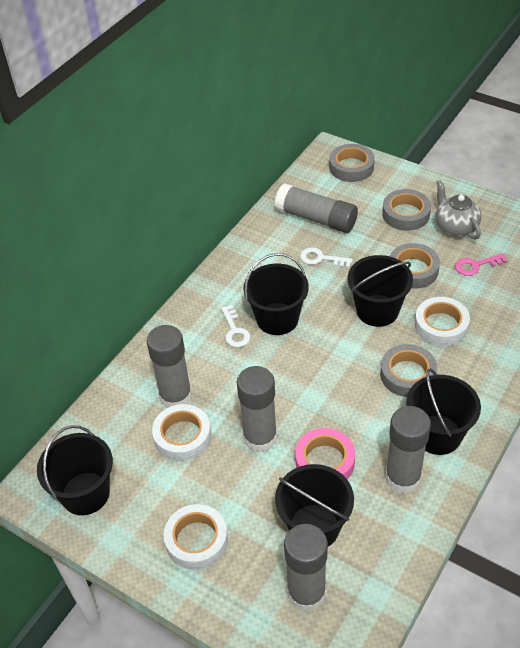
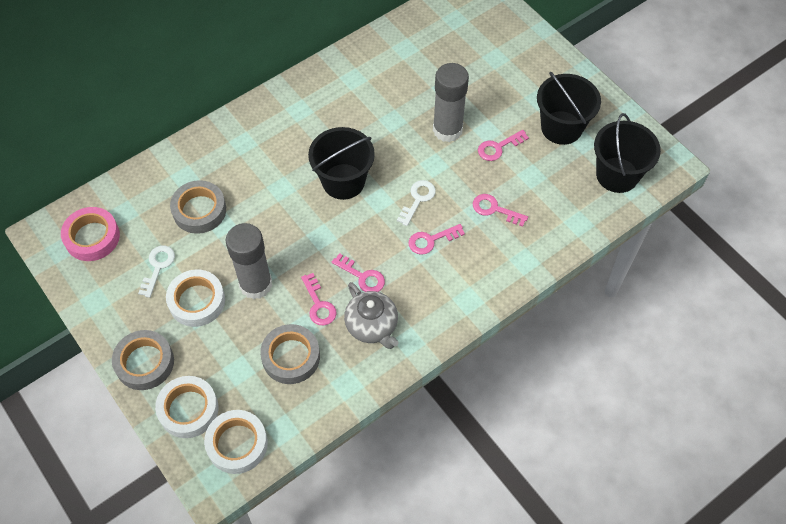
black bucket: [37,425,113,515] [244,253,309,335] [275,464,354,546] [347,255,413,327] [406,368,481,455] = 5 -> [308,127,375,200] [537,72,601,145] [594,113,661,193] = 3
grey glue stick: [146,325,192,408] [237,366,277,452] [275,183,358,233] [284,524,328,612] [385,406,431,494] = 5 -> [226,223,272,299] [433,63,469,142] = 2
grey tape: [329,144,375,182] [380,344,437,397] [382,189,431,231] [390,243,440,289] = 4 -> [112,330,174,390] [170,180,226,234] [260,324,320,384] = 3
pink key: [455,253,507,276] = 1 -> [301,273,337,325] [332,253,385,292] [409,224,465,255] [473,194,528,227] [478,130,529,161] = 5

